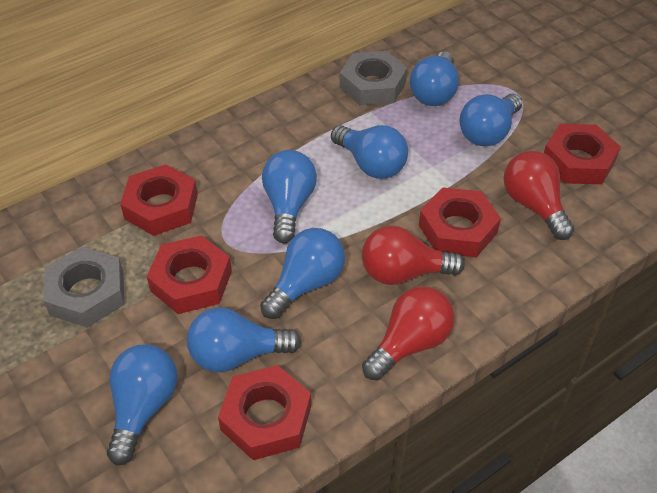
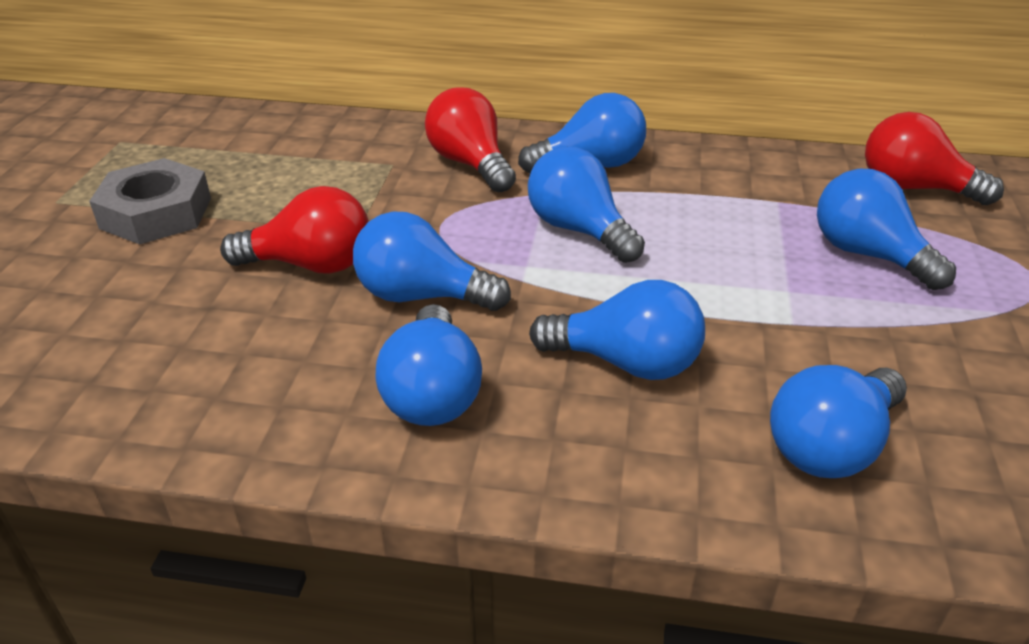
grey nut: [44,247,124,327] [340,51,407,106] = 2 -> [89,158,211,244] = 1
red nut: [120,164,198,236] [147,235,232,314] [218,365,311,460] [419,187,501,257] [544,124,620,184] = 5 -> none = 0

